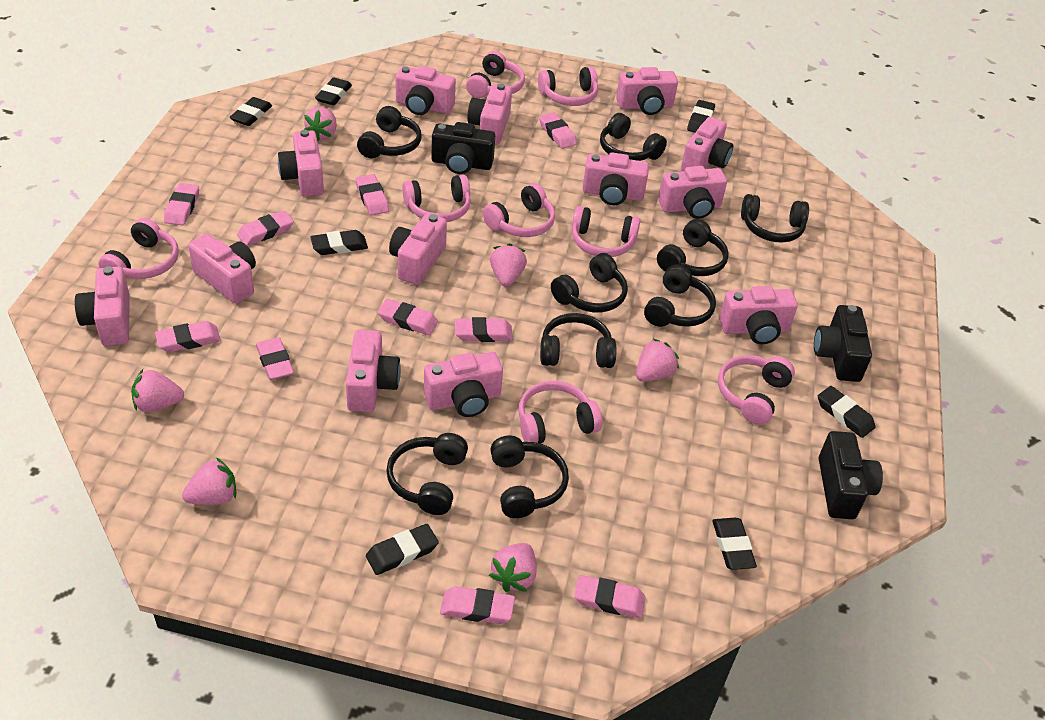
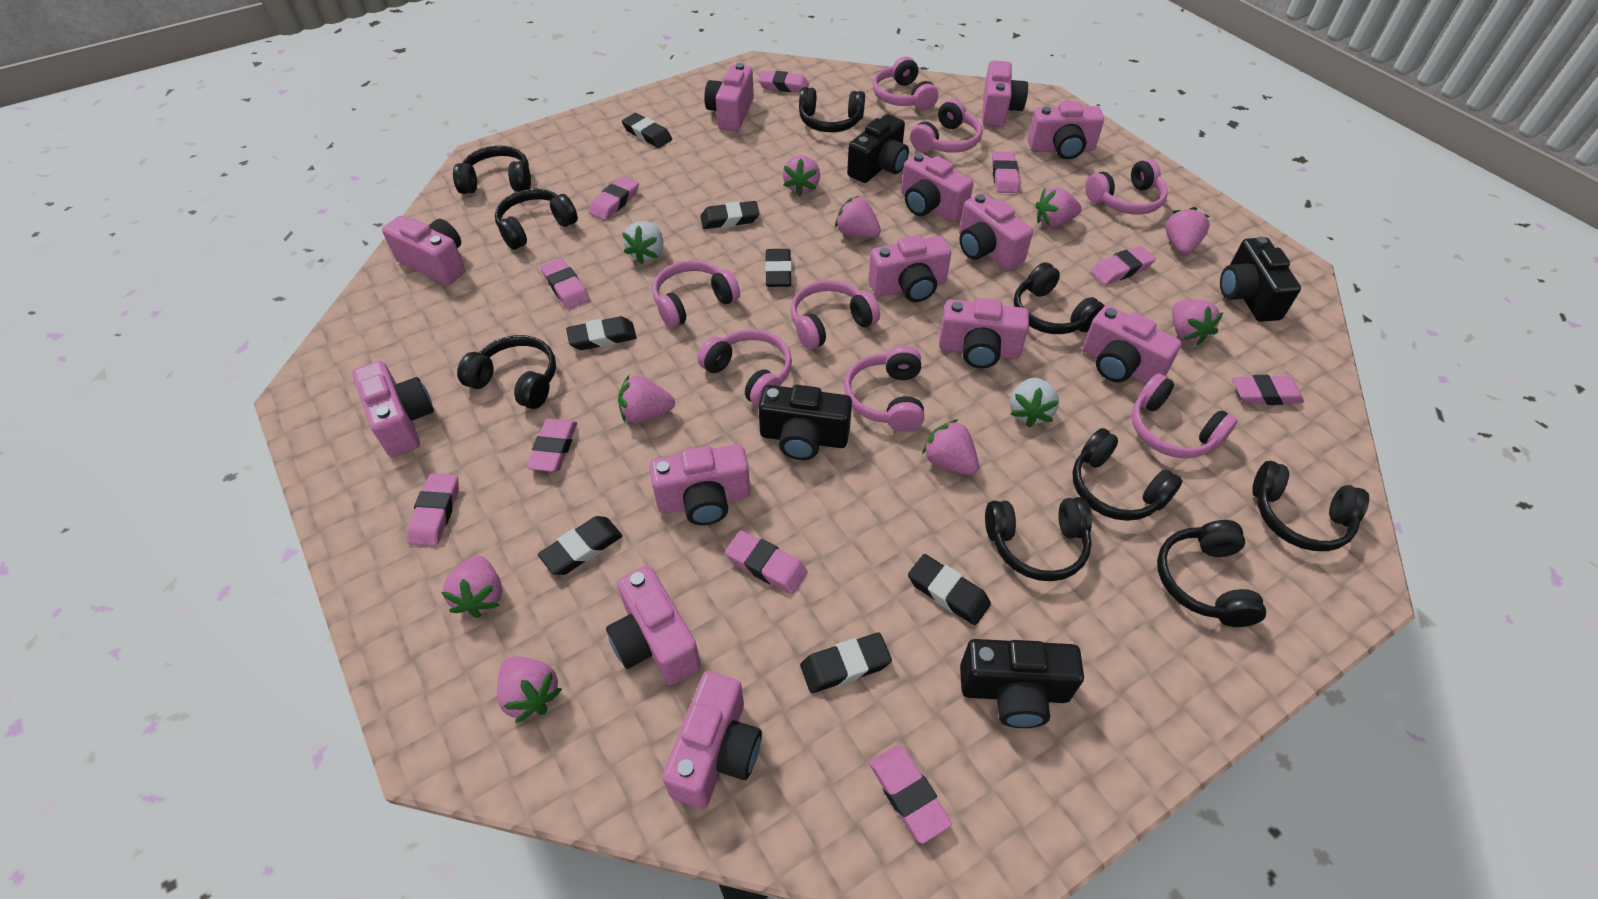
black camera: [431,122,495,174] [814,305,872,382] [819,431,883,519] = 3 -> [758,385,852,460] [847,114,909,183] [960,639,1084,728] [1220,237,1301,322] = 4
pink strawberry: [131,369,184,412] [182,457,236,505] [304,107,337,142] [489,543,537,592] [490,244,527,287] [636,339,679,382] = 6 -> [441,556,502,618] [497,656,562,723] [618,375,675,423] [783,155,820,196] [835,196,881,238] [922,419,979,475] [1035,187,1082,228] [1165,207,1210,255] [1172,300,1223,345] = 9
white strawberry: none = 0 -> [622,221,663,264] [1010,378,1059,427] = 2

